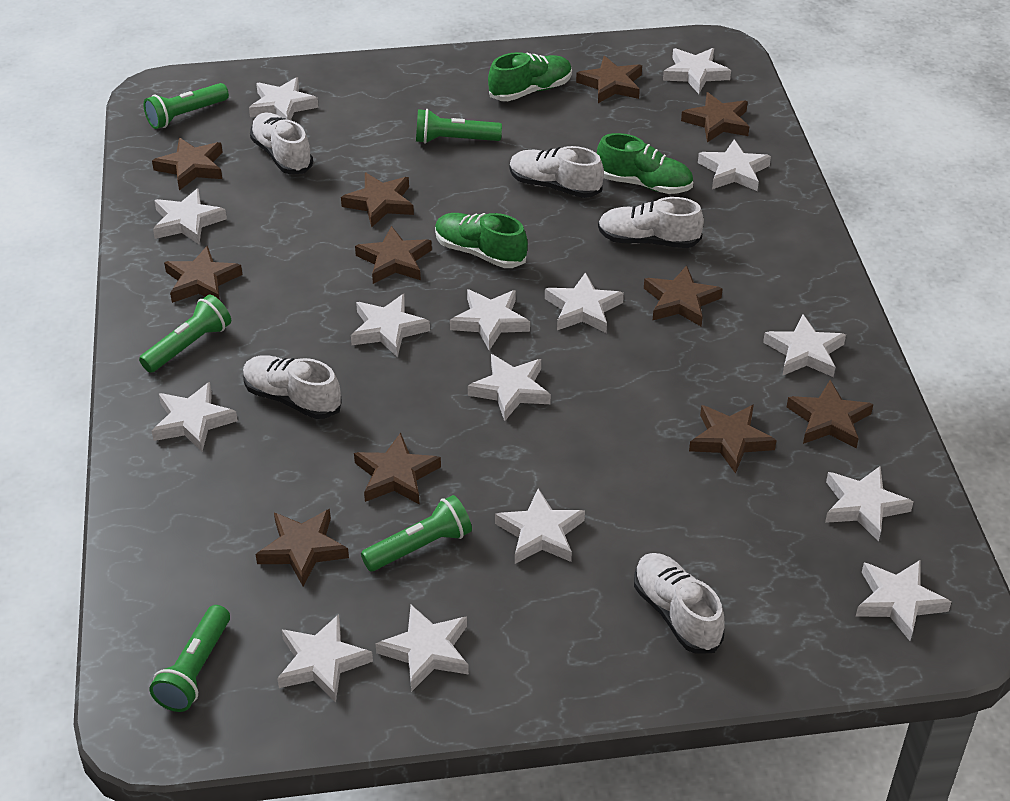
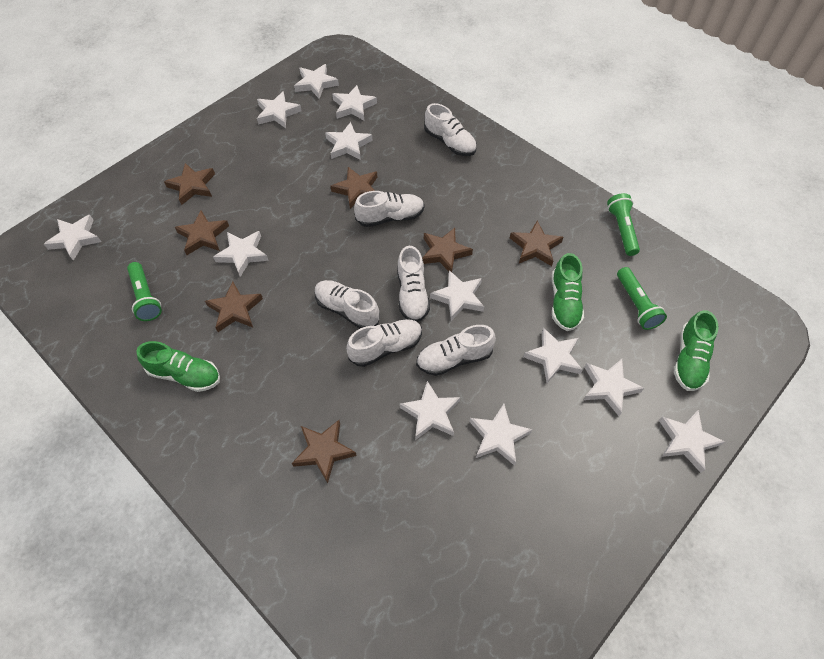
brown star: [152,138,223,190] [164,246,243,303] [255,509,349,587] [341,172,414,228] [354,433,441,505] [355,226,432,284] [576,56,642,103] [644,265,723,327] [681,92,749,142] [689,404,776,474] [787,380,873,449] = 11 -> [164,163,215,205] [175,210,229,255] [205,281,263,332] [292,420,357,483] [331,167,377,209] [422,228,473,272] [510,220,563,266] = 7
green flashlight: [139,295,231,373] [144,83,229,129] [150,605,230,712] [361,495,472,571] [416,109,502,144] = 5 -> [127,262,162,321] [607,193,640,256] [617,267,667,330] = 3
white shoe: [243,355,342,419] [250,113,313,174] [510,146,604,198] [598,197,704,248] [634,553,725,654] = 5 -> [315,280,380,328] [346,319,422,367] [354,191,425,227] [397,246,430,322] [416,325,496,376] [424,103,477,156] = 6
white star: [152,382,238,452] [153,188,227,244] [249,77,319,120] [277,614,373,702] [351,294,430,357] [375,605,469,692] [450,289,530,350] [468,354,551,421] [495,489,585,564] [545,272,624,333] [663,48,731,94] [698,139,771,191] [763,315,846,377] [825,466,914,542] [856,560,951,641] = 15 -> [44,215,101,261] [213,231,269,277] [257,91,302,128] [294,64,339,99] [325,122,373,160] [332,85,377,120] [400,381,460,440] [430,270,484,321] [469,404,533,466] [523,328,583,383] [583,359,644,416] [659,410,725,473] = 12

